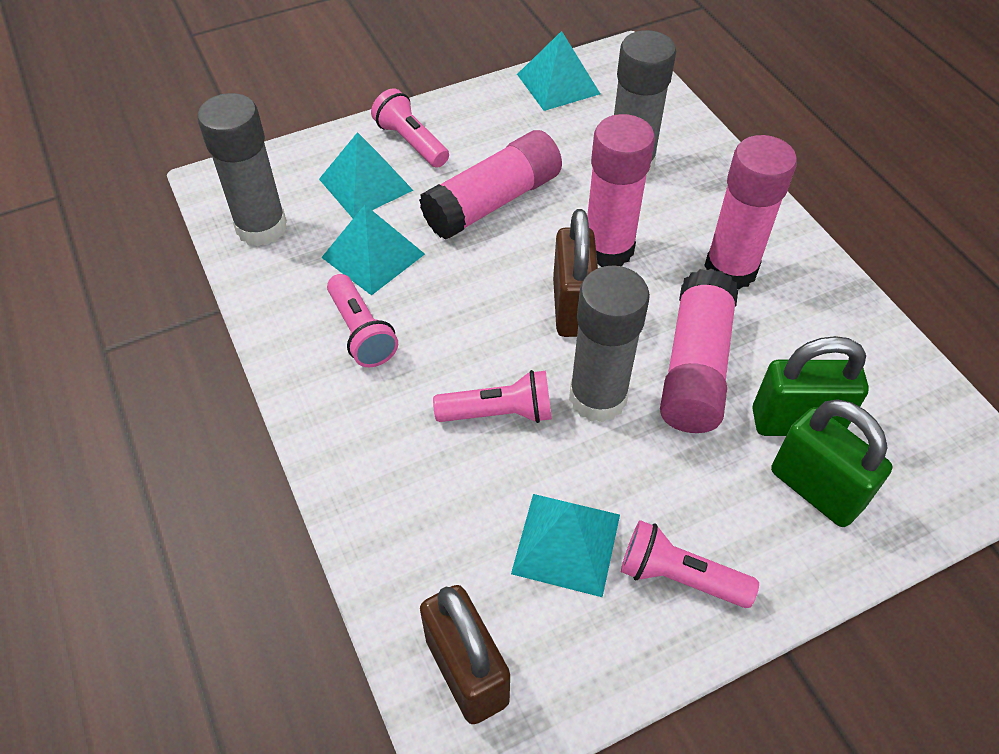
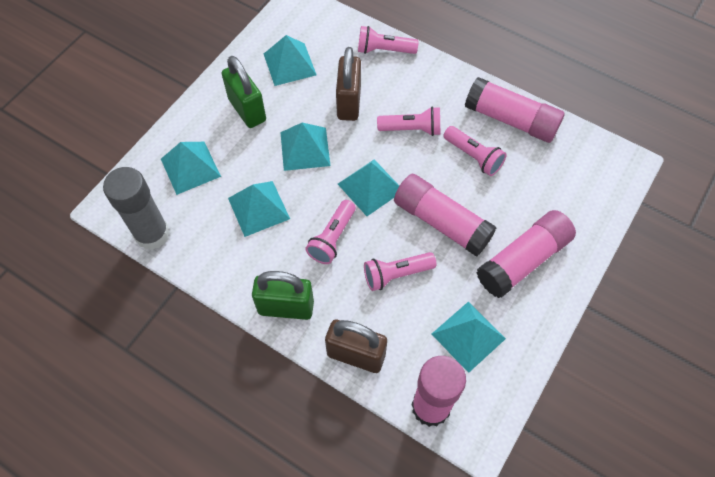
grey glue stick: [197,93,287,247] [569,266,650,422] [614,30,676,176] = 3 -> [103,167,170,250] = 1
pink flashlight: [327,274,398,367] [371,88,449,168] [433,370,552,423] [621,520,759,608] = 4 -> [306,200,356,264] [358,26,419,54] [364,252,436,291] [377,107,440,136] [443,126,507,176] = 5
turquoise pyramid: [319,132,414,218] [321,205,425,296] [511,494,620,597] [517,31,600,111] = 4 -> [161,142,221,195] [228,181,290,237] [264,35,316,86] [280,123,330,171] [338,159,399,216] [432,302,506,373] = 6

